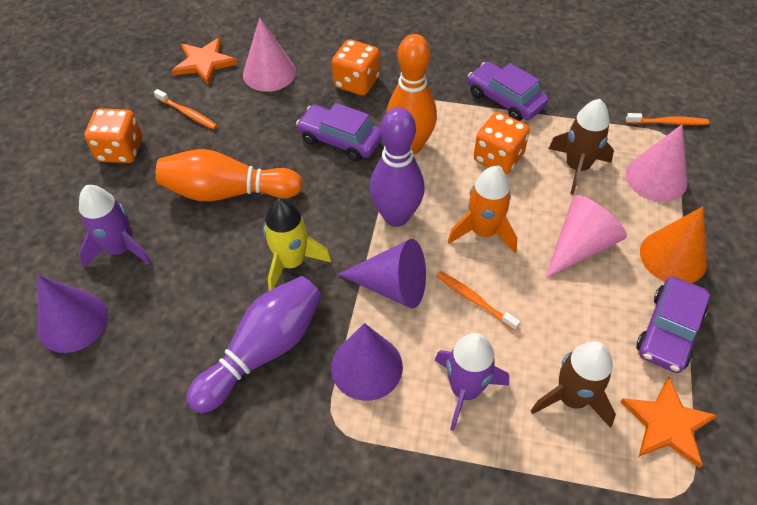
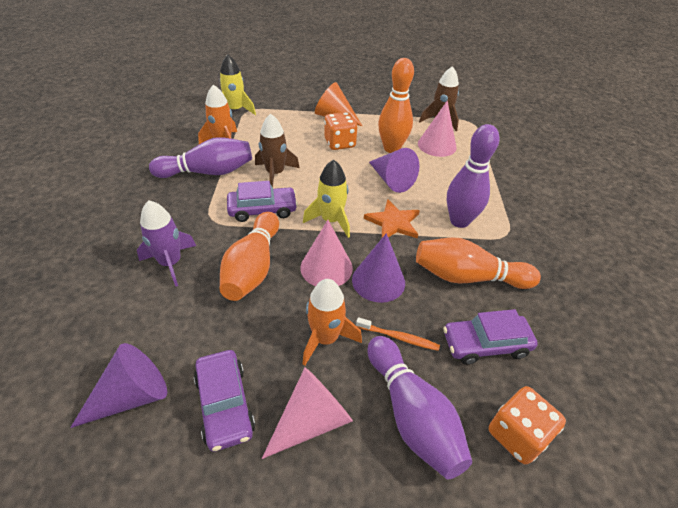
orange bowling pin: [155,149,303,201] [386,34,437,154] = 2 -> [220,212,279,301] [378,58,414,153] [416,237,541,289] = 3
orange dice: [84,108,142,163] [332,39,380,96] [474,112,530,174] = 3 -> [324,112,357,150] [489,386,566,464] = 2
orange rocket: [448,166,517,253] = 1 -> [198,85,237,144] [302,279,362,366] = 2
orange star: [172,38,238,86] [621,377,718,468] = 2 -> [364,199,420,238] = 1
orange toothbrush: [154,89,218,129] [437,271,520,331] [626,113,709,125] = 3 -> [356,317,440,351] = 1
purple bowling pin: [187,276,321,413] [370,107,425,227] = 2 -> [149,137,252,178] [368,336,472,479] [447,124,499,228] = 3
purple rocket: [78,185,153,267] [435,333,509,431] = 2 -> [137,200,196,287] = 1
yellow rocket: [263,198,331,291] = 1 -> [220,54,256,115] [303,159,350,238] = 2

